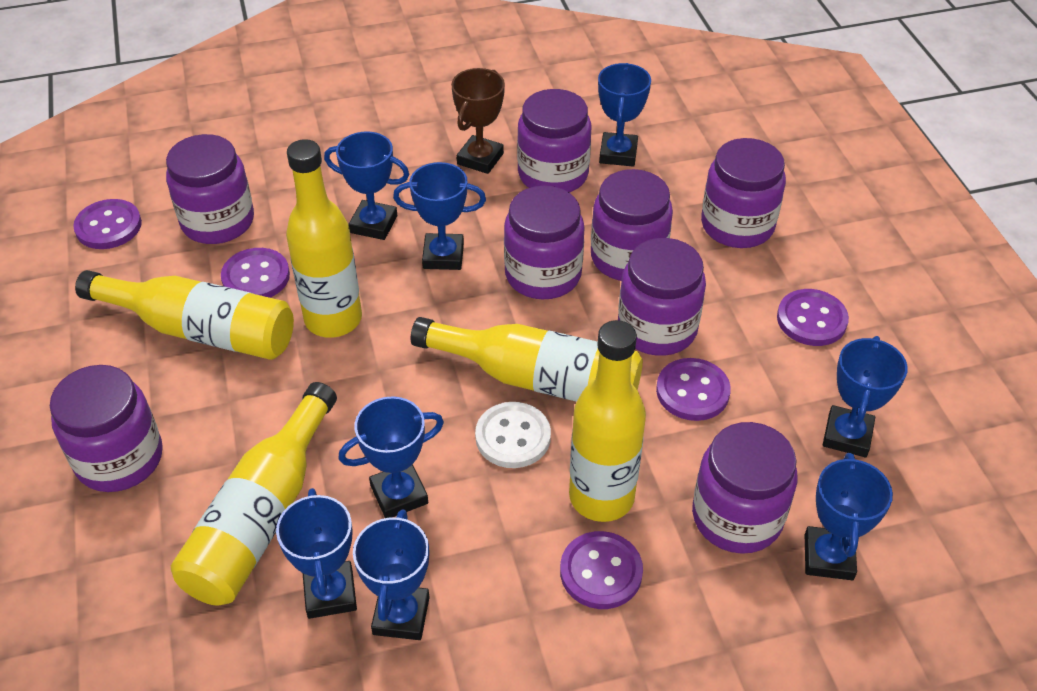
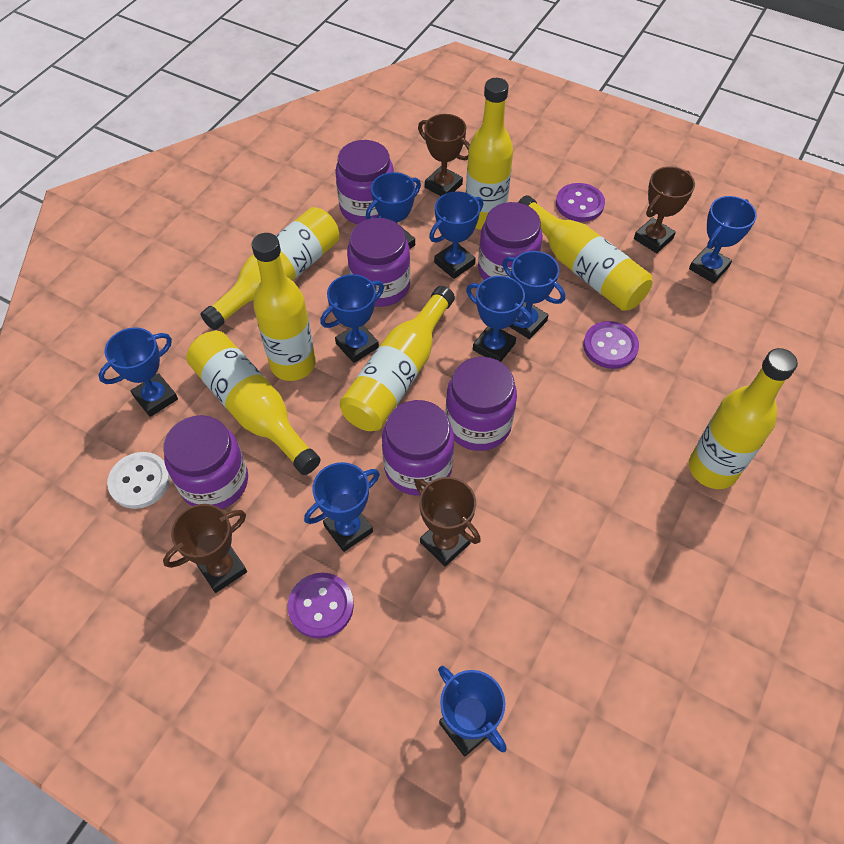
blue trophy: [276,488,357,619] [324,131,409,240] [338,396,444,518] [353,509,430,640] [393,162,486,270] [598,63,651,167] [805,453,893,580] [823,336,908,457] = 8 -> [98,327,178,417] [304,462,380,552] [320,274,384,363] [366,172,421,249] [429,191,484,279] [438,666,507,757] [466,276,533,362] [502,251,565,339] [689,196,757,283] = 9
brown trophy: [451,68,505,174] = 1 -> [163,504,247,593] [415,477,481,566] [418,114,470,196] [634,167,695,253] = 4
purple button: [73,199,142,249] [221,248,290,298] [560,531,643,609] [656,358,731,421] [777,289,849,346] = 5 -> [288,573,354,639] [556,183,605,222] [583,321,639,369] = 3
purple jar: [50,365,163,492] [166,134,254,244] [504,186,585,299] [517,89,591,193] [591,169,673,281] [618,238,706,356] [692,422,797,554] [701,138,786,248] = 8 -> [163,415,248,509] [335,140,394,224] [347,218,410,307] [382,400,454,496] [446,357,517,451] [478,202,543,280] = 6
yellow bottle: [75,270,294,360] [171,382,337,606] [286,139,362,338] [411,317,643,402] [569,320,646,522] = 5 -> [186,331,320,475] [201,207,339,330] [251,233,316,381] [340,286,455,431] [466,78,513,230] [518,195,652,311] [689,348,798,489] = 7

